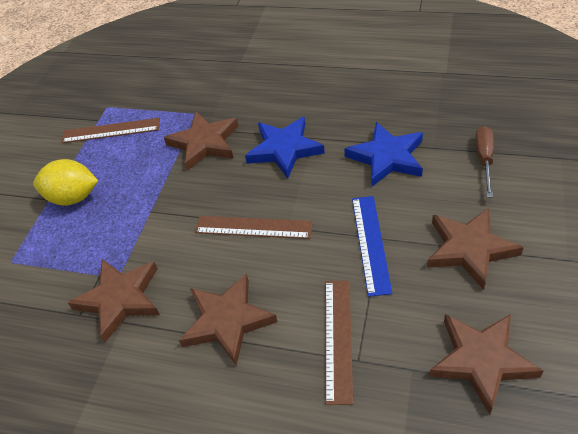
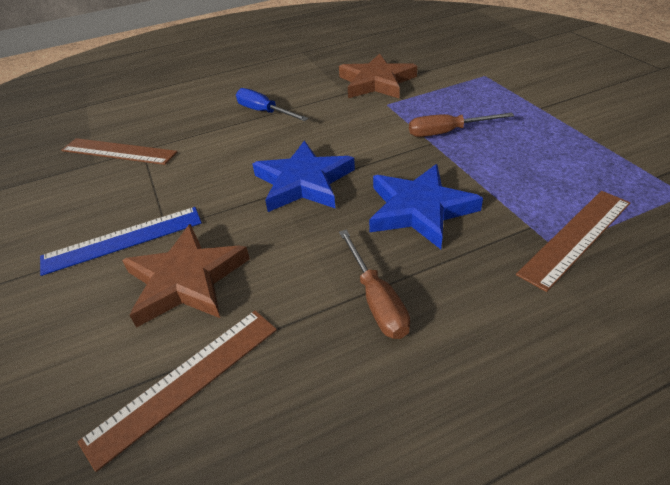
blue screwdriver: none = 0 -> [236,88,309,121] = 1
brown screwdriver: [475,126,494,198] = 1 -> [339,230,410,339] [409,113,514,137] = 2
brown star: [68,259,160,343] [164,112,239,171] [179,274,278,366] [427,208,524,290] [429,314,544,415] = 5 -> [122,224,250,328] [339,53,417,98] = 2
yellow lemon: [33,159,98,206] = 1 -> none = 0

